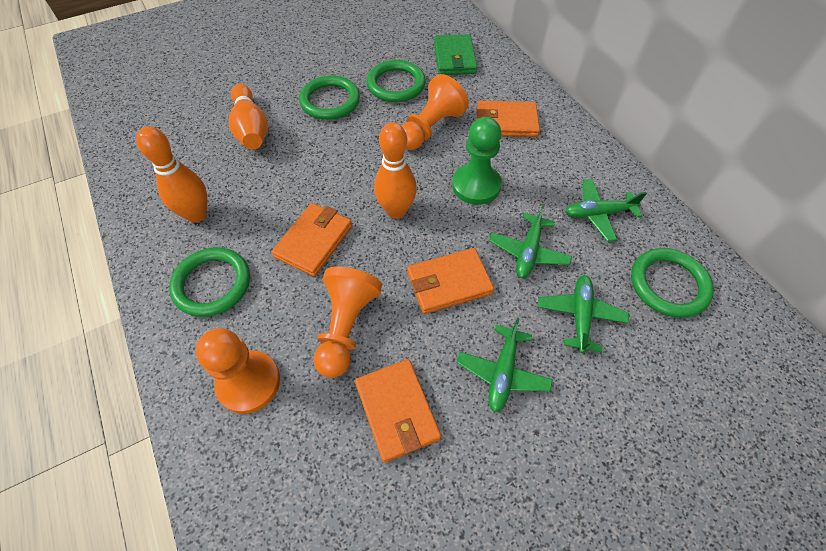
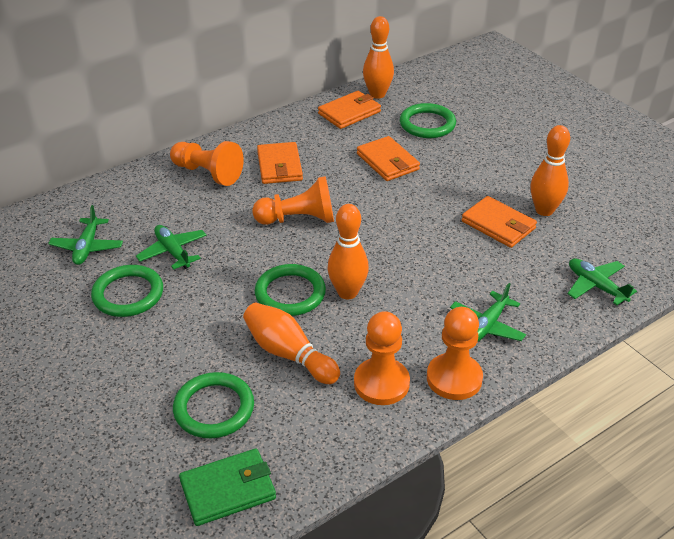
green pawn: [452,117,502,205] = 1 -> none = 0
orange bowling pin: [136,126,207,223] [228,84,268,150] [374,122,417,219] = 3 -> [243,303,340,384] [327,204,369,300] [363,16,394,99] [530,125,570,216] = 4
orange pawn: [196,328,280,414] [314,267,382,378] [402,74,469,150] = 3 -> [170,141,244,186] [252,176,334,225] [354,311,410,405] [427,307,483,400] = 4

